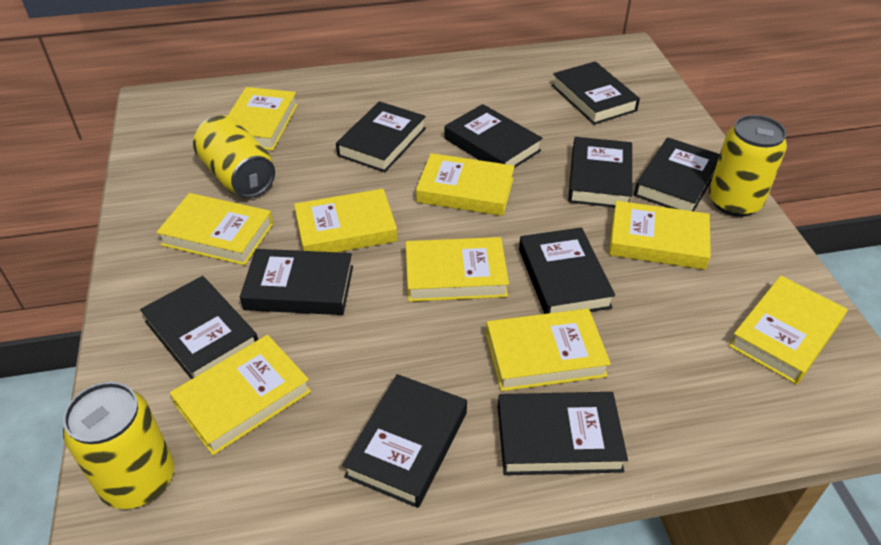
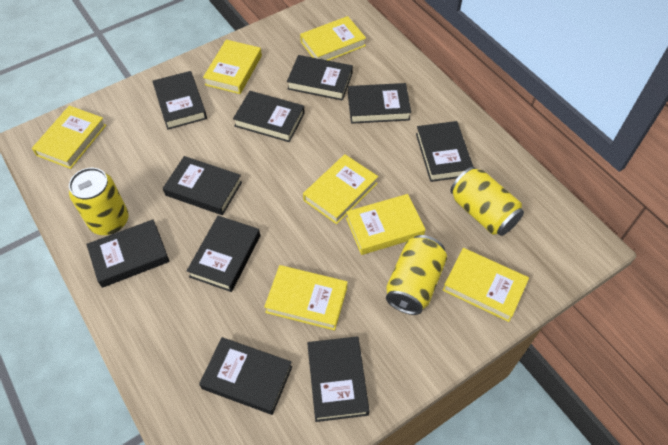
yellow book: [156,193,273,265] [170,335,311,455] [228,87,298,150] [294,189,398,252] [406,237,509,302] [416,153,515,216] [486,309,611,391] [609,201,711,270] [729,276,847,385] = 9 -> [32,106,106,169] [203,40,262,94] [264,265,347,330] [300,16,366,61] [303,154,378,224] [346,194,425,255] [443,248,529,322] = 7

